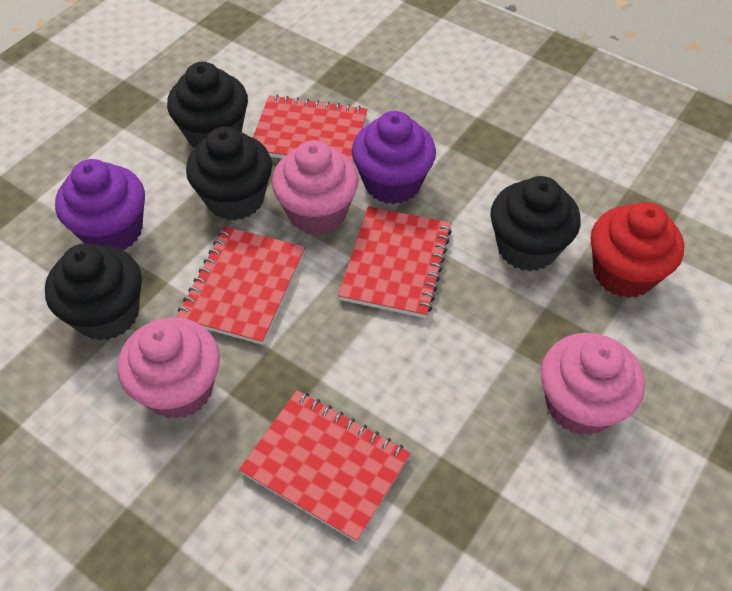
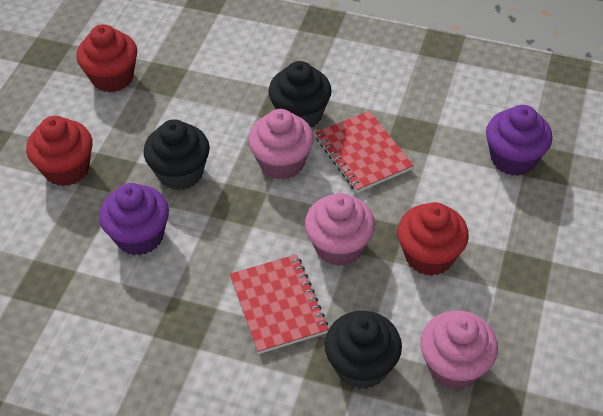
black cupcake: [45,244,142,341] [167,62,248,148] [186,127,272,221] [490,176,581,271] = 4 -> [143,119,210,190] [268,61,332,127] [324,311,402,389] = 3
red cupcake: [591,202,684,298] = 1 -> [26,116,92,186] [76,24,137,93] [397,202,469,276] = 3
red notebook: [177,227,305,345] [239,390,411,542] [253,95,368,163] [338,206,452,318] = 4 -> [230,254,328,354] [315,110,413,193] = 2

